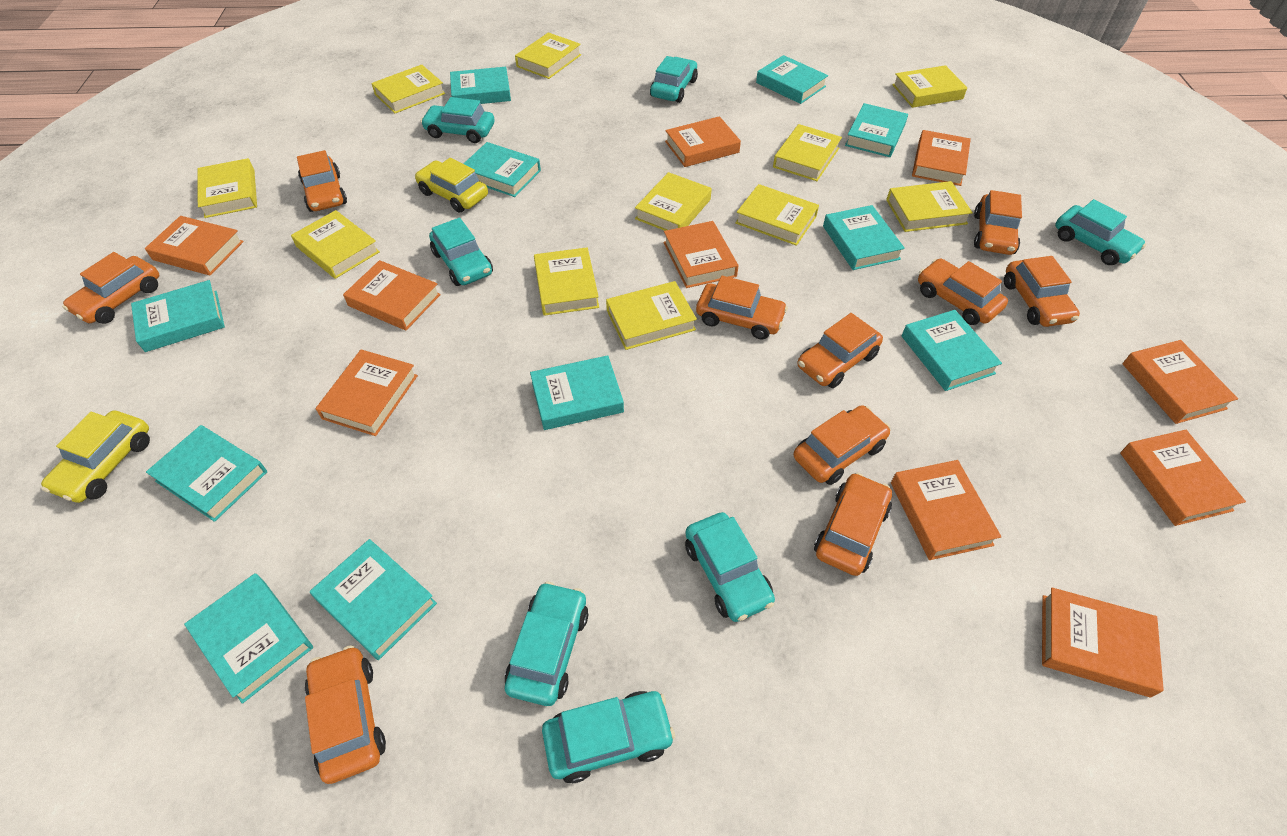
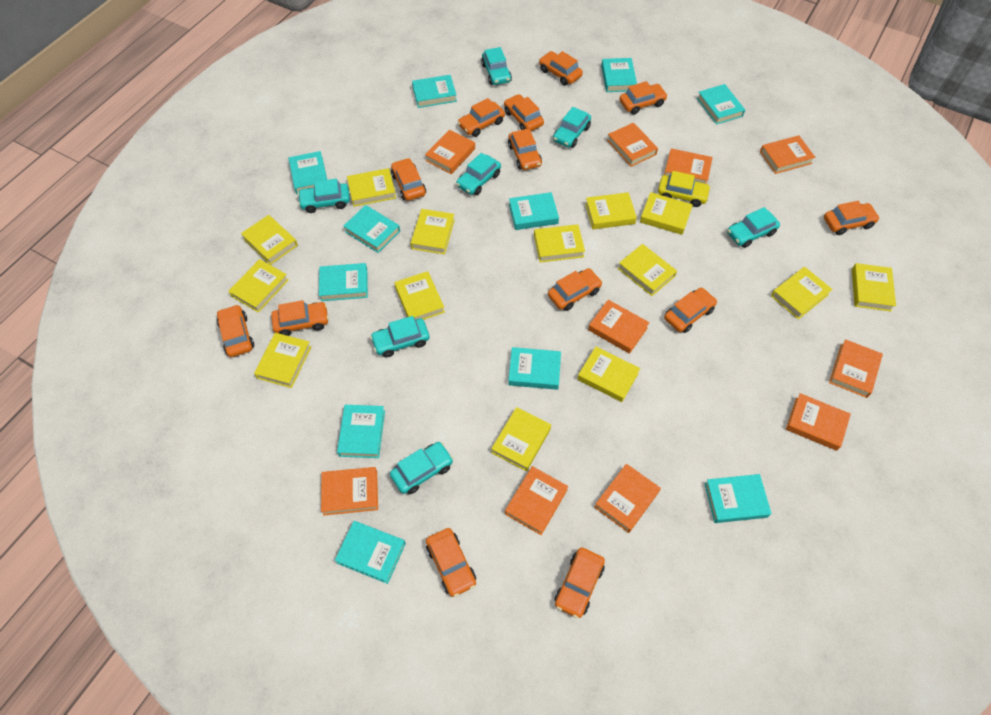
orange car: [62,252,159,324] [297,150,347,212] [305,646,386,784] [696,276,788,339] [794,405,890,485] [798,313,883,388] [814,473,892,576] [918,259,1008,325] [974,190,1022,255] [1004,256,1080,327] = 10 -> [217,304,254,357] [271,300,329,336] [391,158,426,201] [426,528,476,597] [457,98,505,137] [504,94,544,131] [508,128,542,170] [539,51,583,86] [548,268,603,311] [555,547,605,619] [619,81,668,115] [664,288,717,333] [824,201,880,235] = 13
yellow book: [198,158,257,218] [291,210,380,279] [371,65,445,113] [515,32,581,79] [534,248,599,316] [606,281,697,350] [635,172,712,231] [735,184,819,246] [773,124,842,181] [886,181,973,232] [892,65,967,108] = 11 -> [229,259,289,313] [241,215,298,265] [254,333,311,388] [347,168,396,207] [394,271,445,320] [411,209,455,254] [491,407,551,471] [534,224,585,263] [577,346,640,402] [585,192,637,229] [618,244,677,296] [640,192,693,235] [771,267,833,319] [852,263,896,312] = 14
yellow car: [41,411,150,503] [415,158,488,213] = 2 -> [658,171,711,207] = 1

